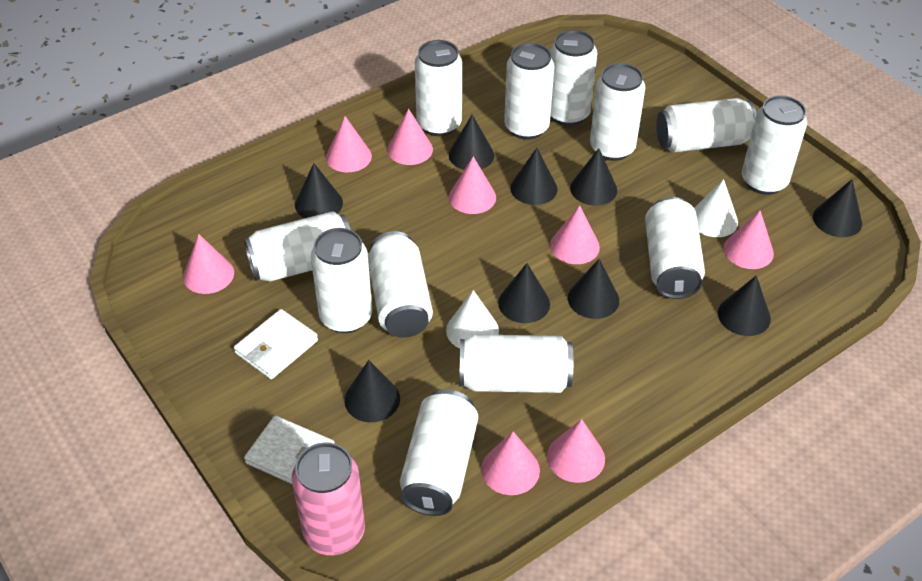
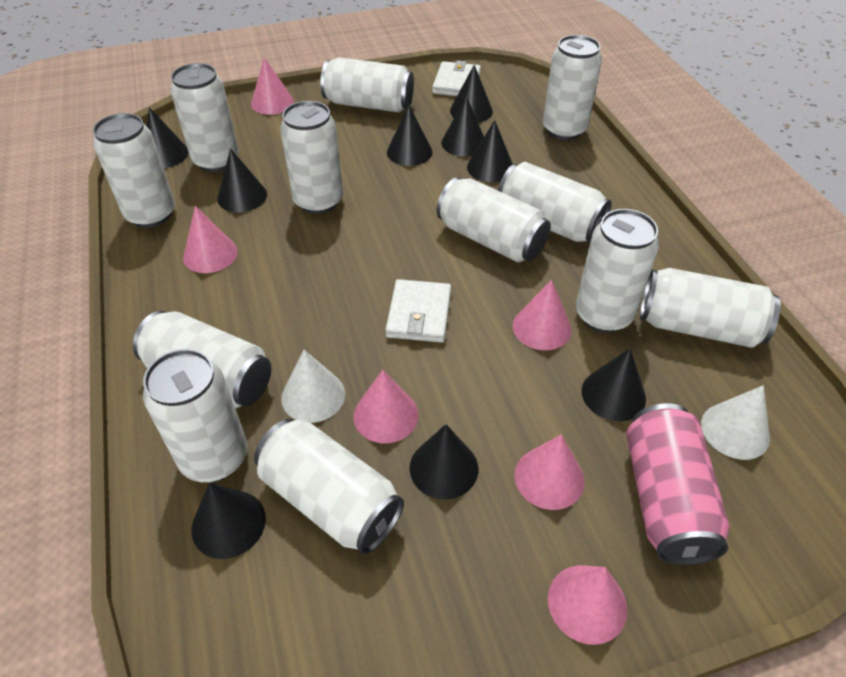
pink cone: [183,234,234,294] [326,116,372,172] [387,109,433,165] [449,157,496,214] [481,432,540,495] [547,419,605,483] [550,205,600,264] [723,210,774,269] = 8 -> [183,206,238,273] [251,57,294,115] [353,370,419,443] [513,280,572,350] [514,434,585,510] [548,565,628,645] = 6

